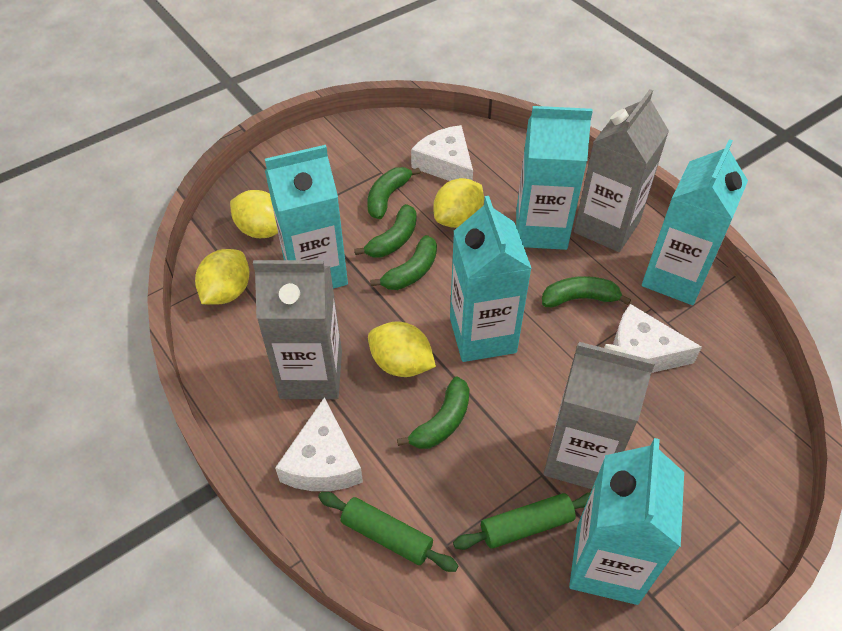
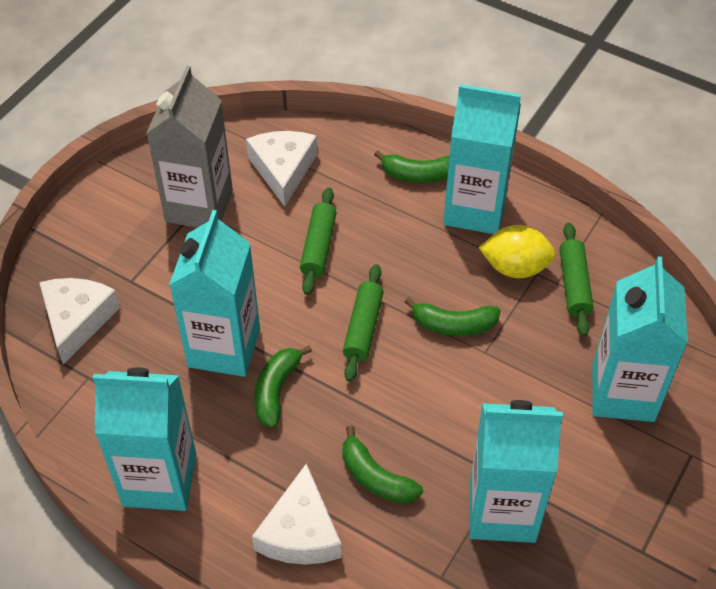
green banana: [354,204,417,258] [367,167,420,219] [370,235,437,290] [397,377,470,449] [542,276,631,307] = 5 -> [254,345,312,428] [342,425,423,504] [374,150,449,183] [405,297,501,336] = 4
green rolling pin: [318,492,458,572] [453,492,591,550] = 2 -> [300,187,336,295] [343,264,384,382] [559,223,594,336] = 3
grey carton: [253,260,342,399] [544,342,655,489] [574,89,669,252] = 3 -> [146,66,233,228] = 1
yellow lemon: [195,249,250,304] [230,190,278,238] [368,322,436,377] [433,178,484,228] = 4 -> [479,225,556,278] = 1

